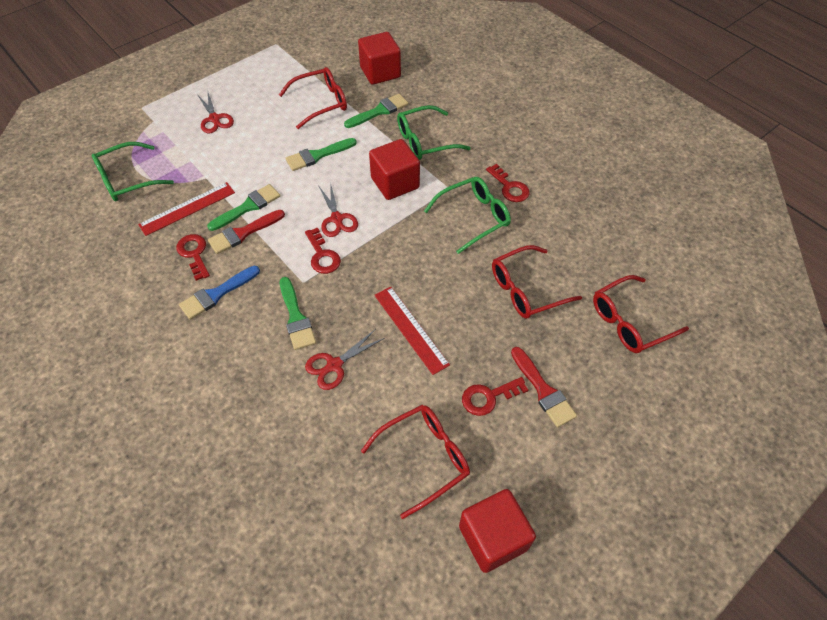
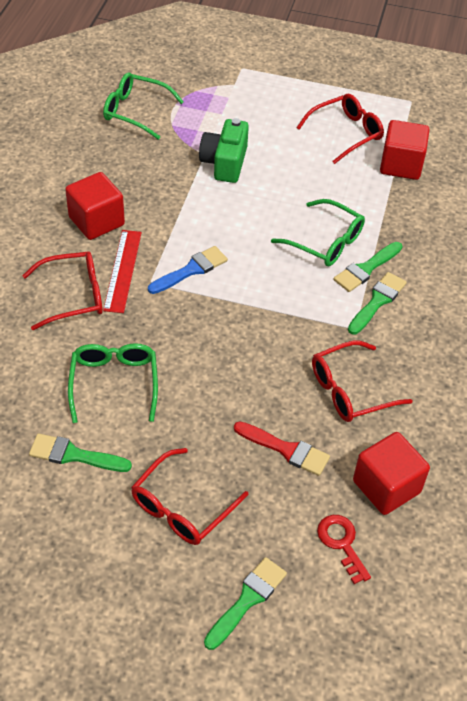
green camera: none = 0 -> [199,118,249,183] = 1
red brush: [208,210,285,254] [511,347,577,427] = 2 -> [234,421,330,476] = 1
red key: [176,234,210,281] [305,227,341,274] [462,377,528,416] [486,164,530,202] = 4 -> [317,515,371,584] = 1
red ruler: [138,182,235,236] [374,286,450,375] = 2 -> [103,230,142,313] = 1
red scissors: [197,93,234,133] [305,329,385,390] [318,182,358,237] = 3 -> none = 0

